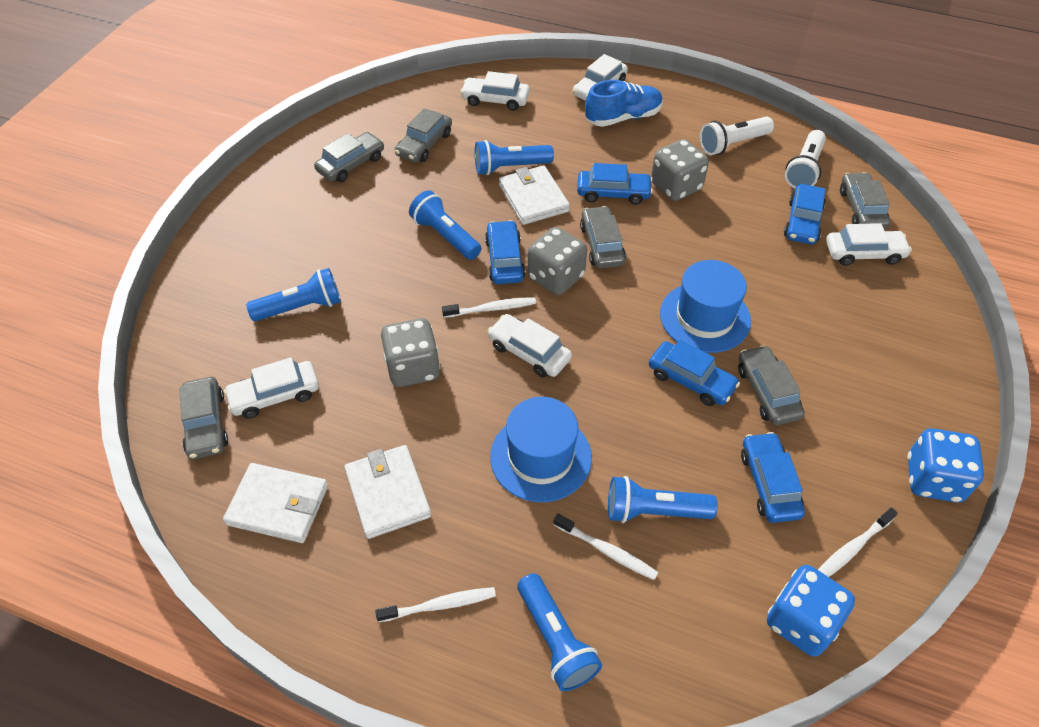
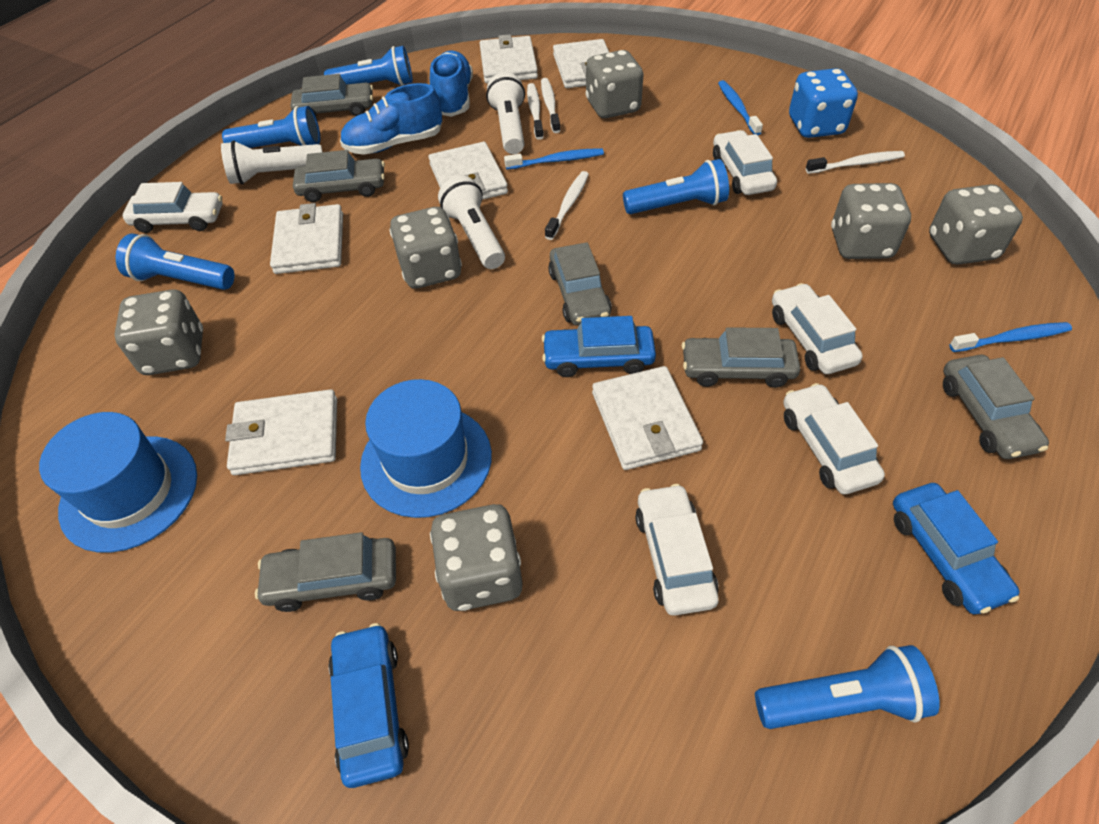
blue car: [485,220,526,284] [577,163,653,205] [649,340,740,406] [741,432,805,523] [784,184,826,244] = 5 -> [328,623,409,788] [542,316,656,377] [893,483,1020,614] = 3
blue dice: [767,565,855,657] [907,428,984,503] = 2 -> [789,68,858,138] = 1
blue shoe: [585,80,663,127] = 1 -> [340,83,442,155] [430,50,473,117] = 2
blue toothbrush: none = 0 -> [504,148,604,170] [718,80,763,135] [949,322,1072,352] = 3
grey dice: [381,318,440,387] [528,227,587,295] [651,139,709,201] = 3 -> [114,289,203,375] [390,207,462,289] [430,504,523,611] [586,50,644,118] [831,183,911,259] [929,184,1023,265] = 6
white flashlight: [700,117,774,155] [785,130,826,188] = 2 -> [221,140,322,185] [438,176,505,269] [486,72,525,154] = 3
white wallet: [223,463,328,543] [344,445,431,539] [499,165,570,225] = 3 -> [225,389,337,475] [270,203,343,274] [428,142,508,200] [480,34,538,83] [553,39,609,88] [592,366,703,470] = 6

